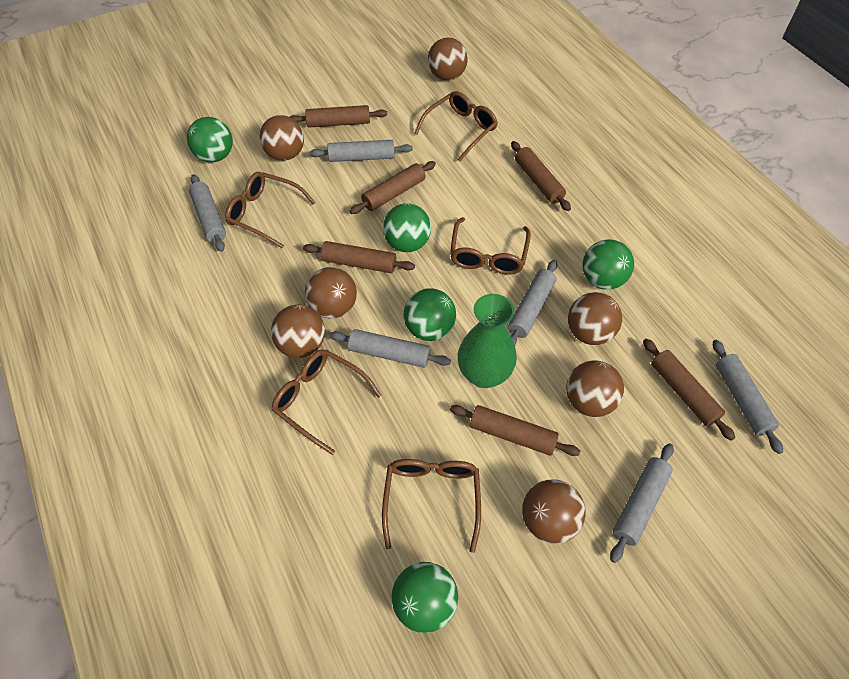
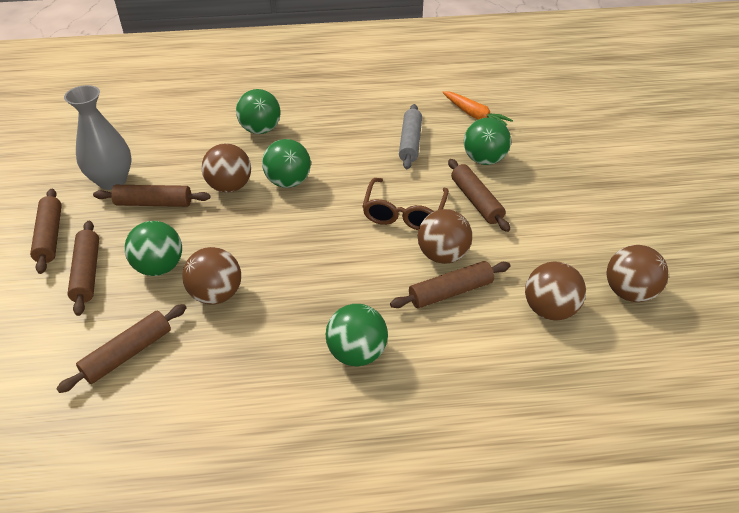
brown ball: [259,115,304,161] [271,305,325,358] [305,267,357,319] [428,37,468,81] [522,479,586,544] [566,360,624,417] [568,292,622,345] = 7 -> [182,247,241,304] [201,143,251,193] [418,209,472,264] [525,261,586,321] [607,245,668,302] = 5
brown glasses: [225,172,316,248] [271,349,382,455] [382,459,481,553] [414,91,498,162] [450,217,531,275] = 5 -> [362,178,449,230] = 1
green vase: [458,294,517,388] = 1 -> none = 0
grey rolling pin: [189,174,226,252] [309,140,413,162] [329,329,451,368] [508,260,557,345] [610,443,674,563] [713,340,783,454] = 6 -> [399,104,422,169] = 1
grey vase: none = 0 -> [64,85,132,190] = 1
orange carrot: none = 0 -> [442,91,513,126] = 1

